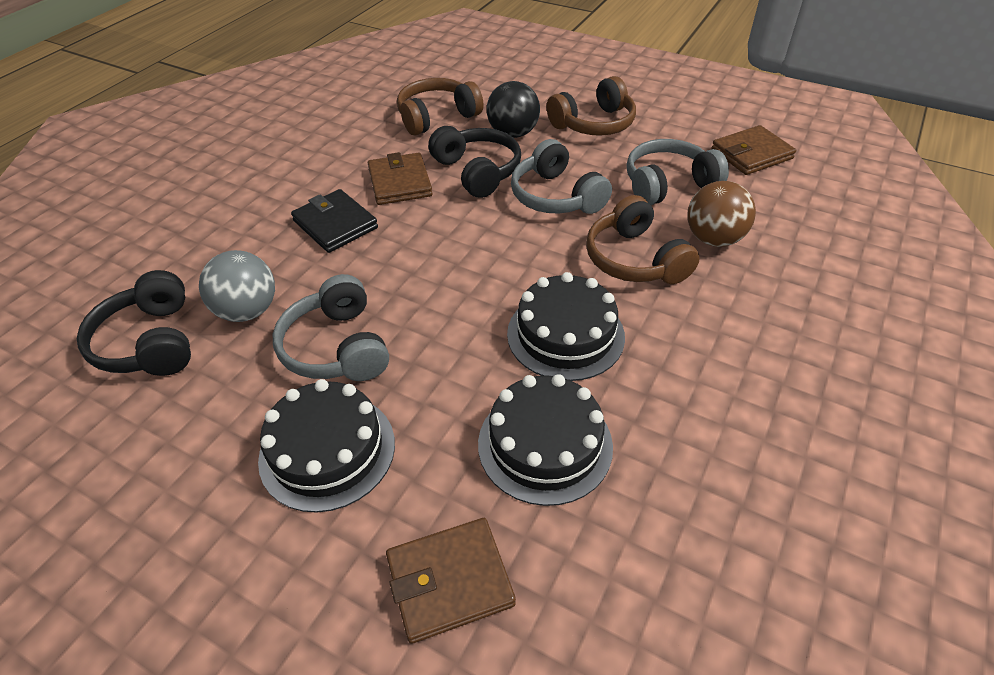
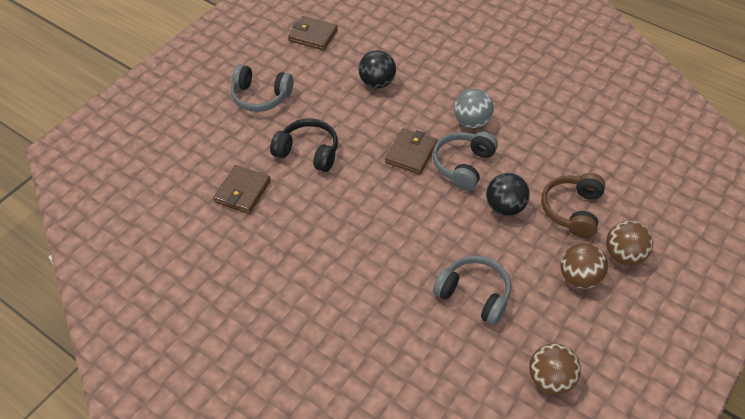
black ball: [487,81,540,138] = 1 -> [359,50,396,89] [486,173,530,216] = 2
black cake: [258,379,395,513] [478,374,613,506] [507,272,625,381] = 3 -> none = 0
black headphones: [77,270,191,376] [428,126,521,198] = 2 -> [270,119,338,172] = 1
black wallet: [291,189,378,253] = 1 -> none = 0
brown ball: [688,181,756,247] = 1 -> [529,343,581,394] [560,243,608,289] [606,221,653,266] = 3
brown headphones: [397,78,484,136] [547,76,636,136] [586,195,700,284] = 3 -> [541,173,605,238] = 1

